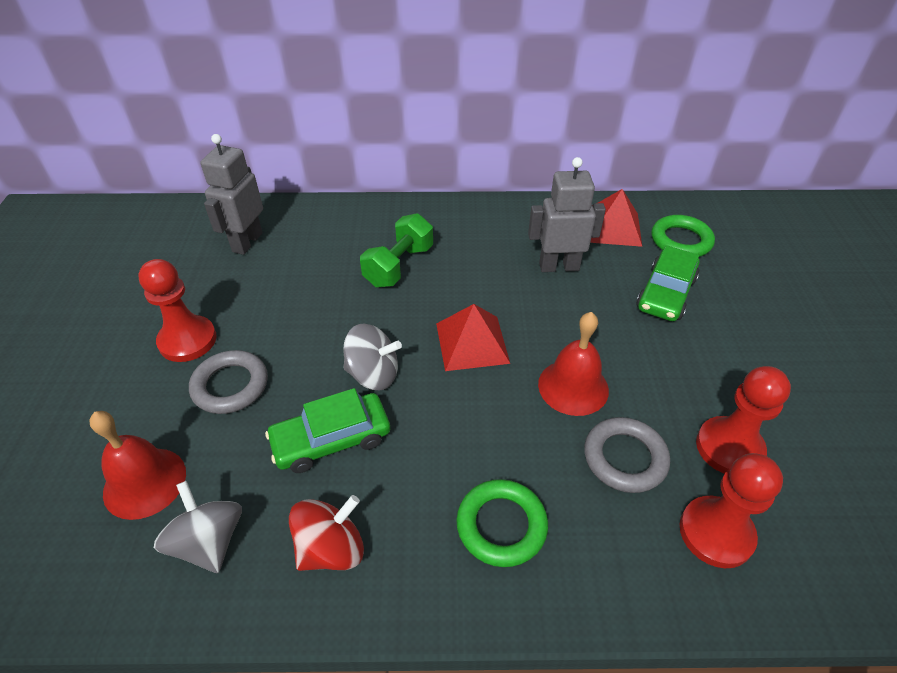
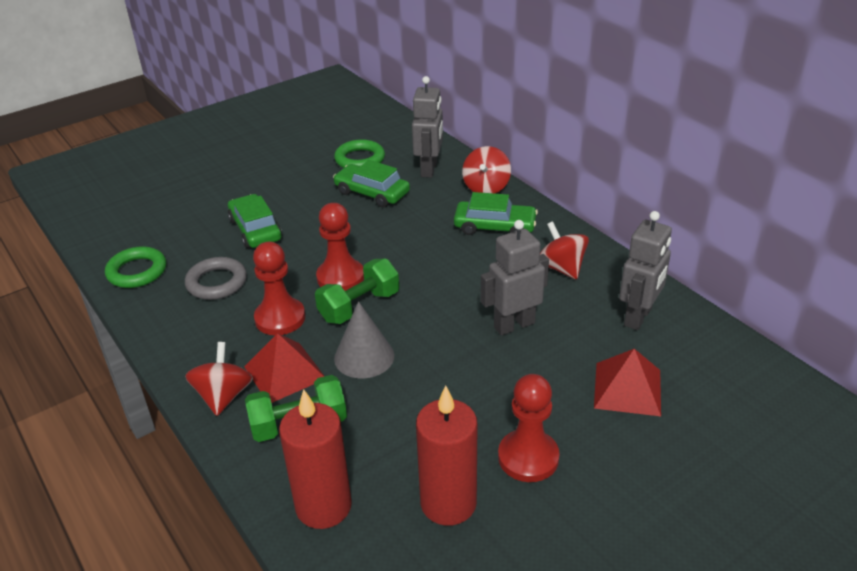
green car: [265,388,390,473] [636,245,699,321] = 2 -> [228,194,282,248] [333,160,410,207] [454,192,538,235] = 3
green dumbbell: [360,213,433,287] = 1 -> [245,375,347,442] [315,259,399,324] = 2
grey cone: none = 0 -> [334,301,394,378] = 1
grey ring: [189,350,268,414] [584,417,670,493] = 2 -> [185,257,247,300] = 1
grey robot: [201,134,263,255] [528,157,606,272] = 2 -> [412,76,443,178] [481,220,549,336] [619,211,672,330] = 3
grey spinning top: [154,481,242,573] [344,324,402,390] = 2 -> none = 0
red bell: [89,411,186,520] [538,312,609,416] = 2 -> none = 0
red candle: none = 0 -> [279,389,352,529] [416,385,477,526] = 2
red spinning top: [289,495,364,571] = 1 -> [185,342,253,416] [462,146,511,194] [540,221,589,280] = 3

